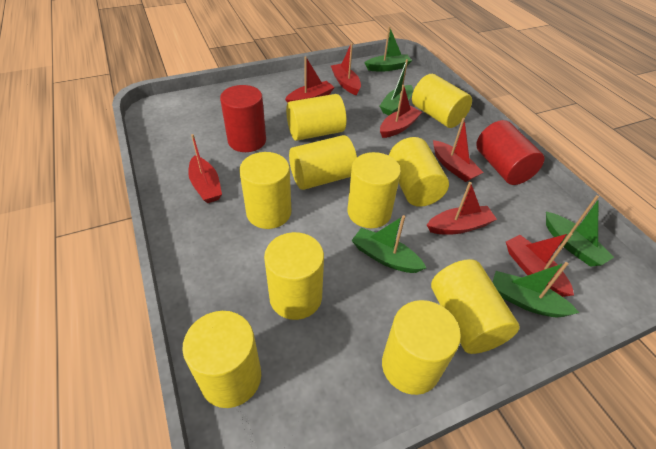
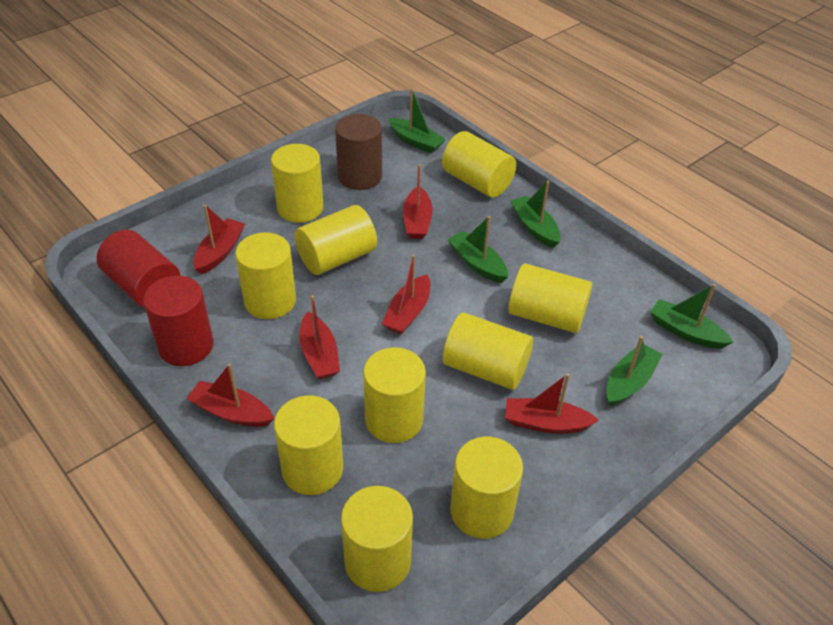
brown cylinder: none = 0 -> [335,114,382,190] = 1
red boat: [188,134,222,203] [285,56,335,103] [331,43,361,95] [380,85,422,138] [427,182,497,235] [433,118,484,182] [506,232,574,297] = 7 -> [186,363,275,427] [193,205,245,275] [299,295,340,379] [382,254,430,335] [403,164,433,239] [505,373,599,434] = 6

